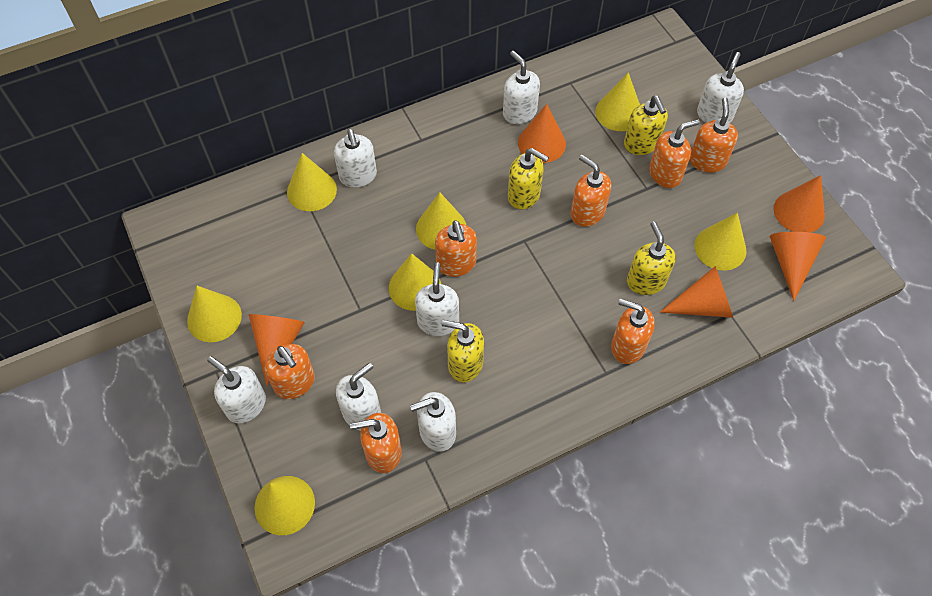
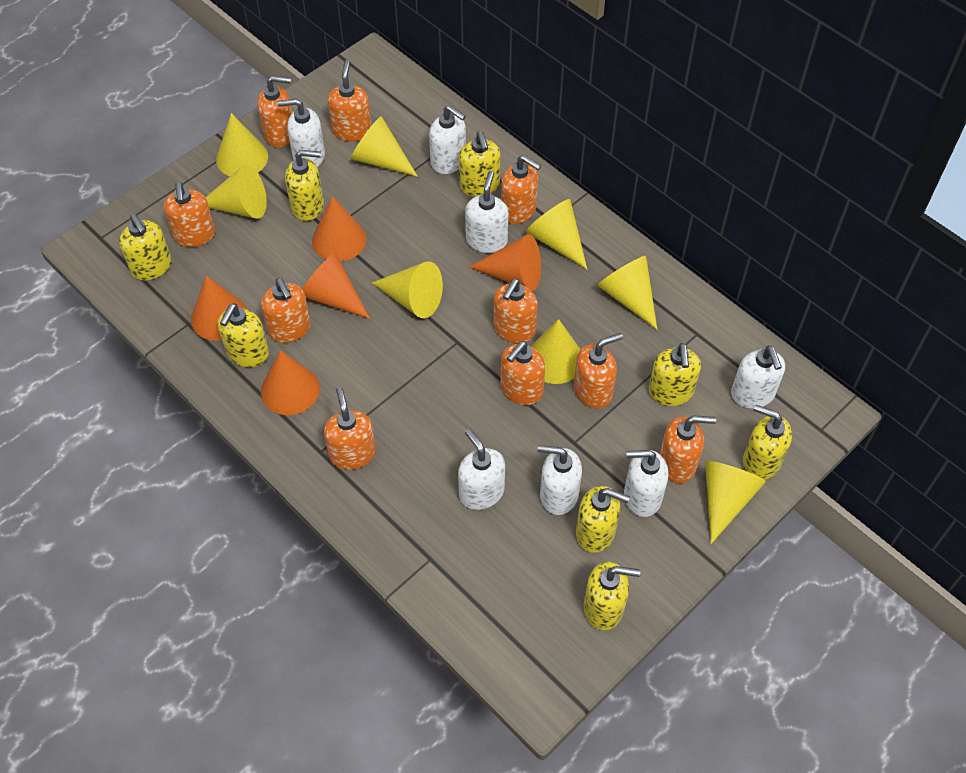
orange soap dispenser: [265,344,315,399] [350,413,402,473] [435,220,477,277] [571,155,611,227] [611,299,655,364] [649,119,700,188] [690,98,738,172] = 7 -> [164,182,215,247] [258,76,293,147] [261,278,311,343] [324,387,376,470] [328,60,371,141] [493,279,538,343] [500,341,545,405] [501,155,541,224] [574,333,623,409] [660,415,716,483] = 10
yellow cone: [187,286,242,342] [254,476,315,535] [287,153,337,211] [389,253,441,311] [416,193,466,250] [595,72,640,131] [694,213,746,271] = 7 -> [205,165,267,219] [216,113,268,176] [351,116,418,177] [372,261,443,318] [526,199,587,269] [531,319,581,384] [597,256,657,330] [705,461,766,544] = 8
yellow soap dispenser: [442,320,484,382] [508,148,549,210] [624,96,668,155] [627,221,676,295] = 4 -> [119,214,172,280] [218,303,269,367] [285,150,324,221] [459,131,500,197] [576,486,630,553] [584,562,640,630] [649,343,701,406] [743,405,792,480] = 8

